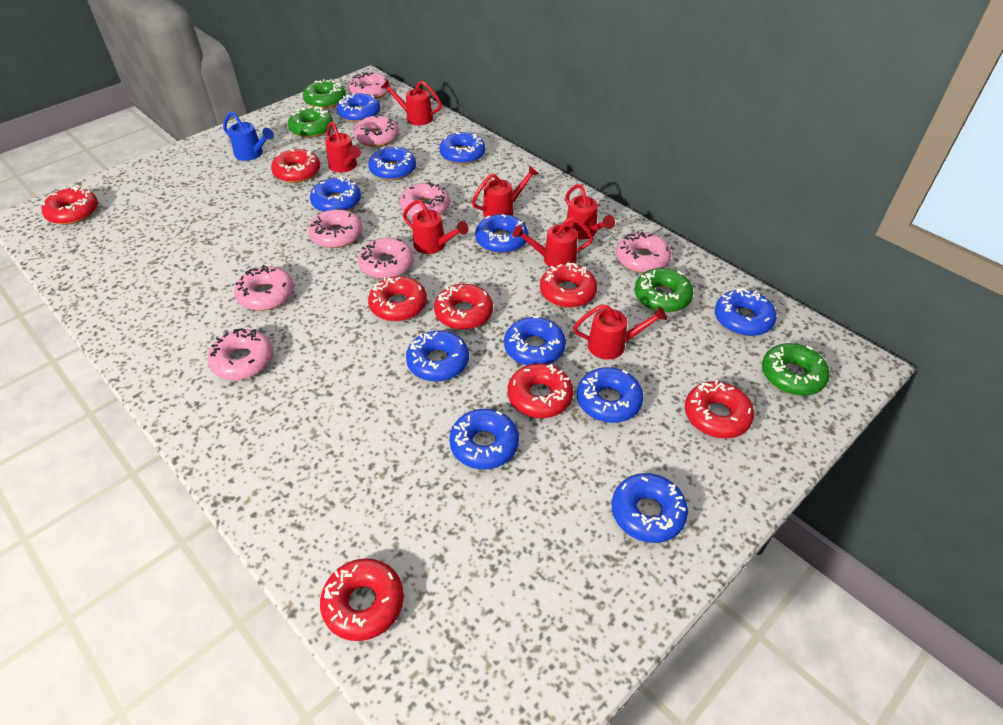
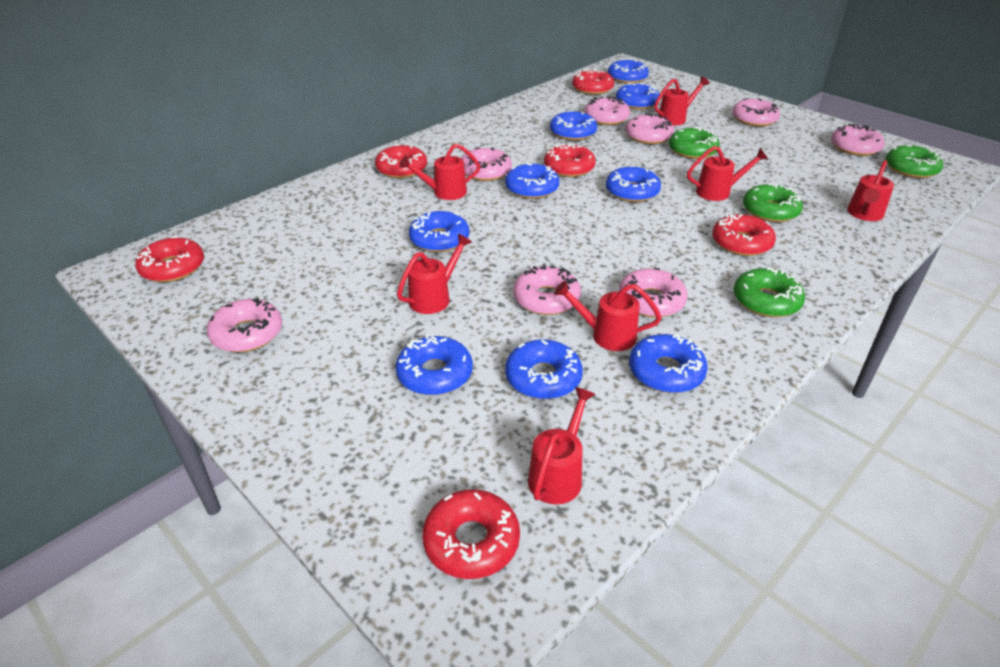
blue donut: [310,177,361,212] [337,93,380,122] [368,147,416,180] [406,331,469,381] [439,132,486,164] [449,409,519,469] [475,214,528,254] [504,316,566,365] [577,367,644,423] [612,473,688,543] [715,288,777,336] = 11 -> [395,334,473,395] [409,211,469,252] [505,163,559,199] [505,339,583,399] [550,110,597,141] [606,165,661,202] [608,59,649,84] [616,82,660,110] [629,334,708,393] = 9
blue watering can: [223,111,274,161] = 1 -> none = 0
red donut: [42,186,98,225] [271,149,320,183] [320,558,404,641] [368,276,427,321] [434,284,493,330] [508,363,573,418] [540,262,597,308] [685,380,754,438] = 8 -> [135,236,204,282] [375,144,427,178] [422,489,520,579] [544,143,596,177] [572,69,614,95] [712,214,776,256] = 6

